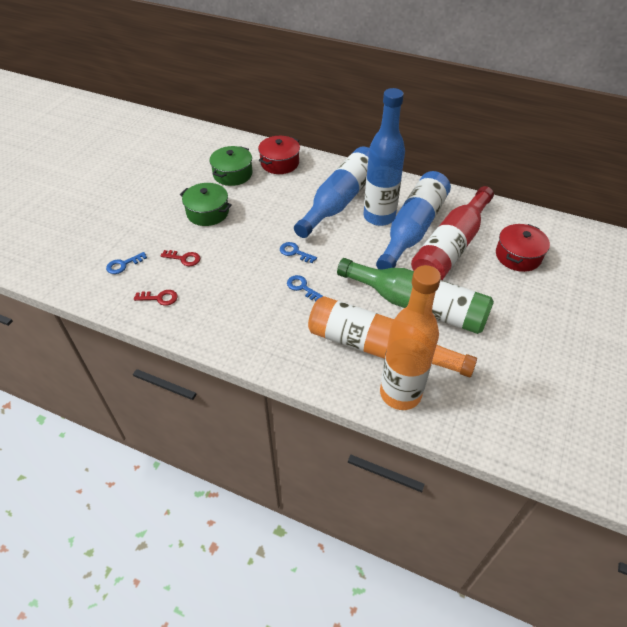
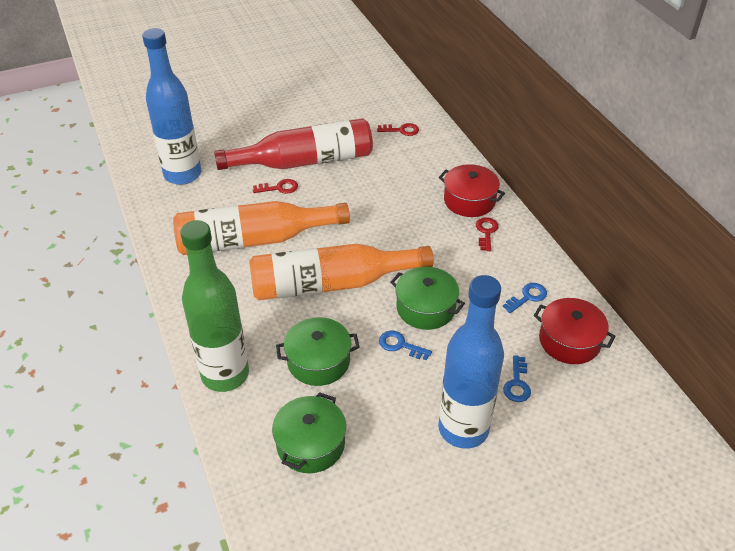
blue bottle: [294,146,369,238] [364,88,405,226] [376,171,451,269] = 3 -> [142,28,201,185] [438,275,504,449] = 2
green pot: [180,183,232,226] [209,146,252,186] = 2 -> [272,392,346,473] [276,317,360,386] [390,267,465,330] = 3
red key: [134,290,178,306] [160,250,200,266] = 2 -> [253,179,298,194] [377,123,419,136] [476,217,498,251] = 3

